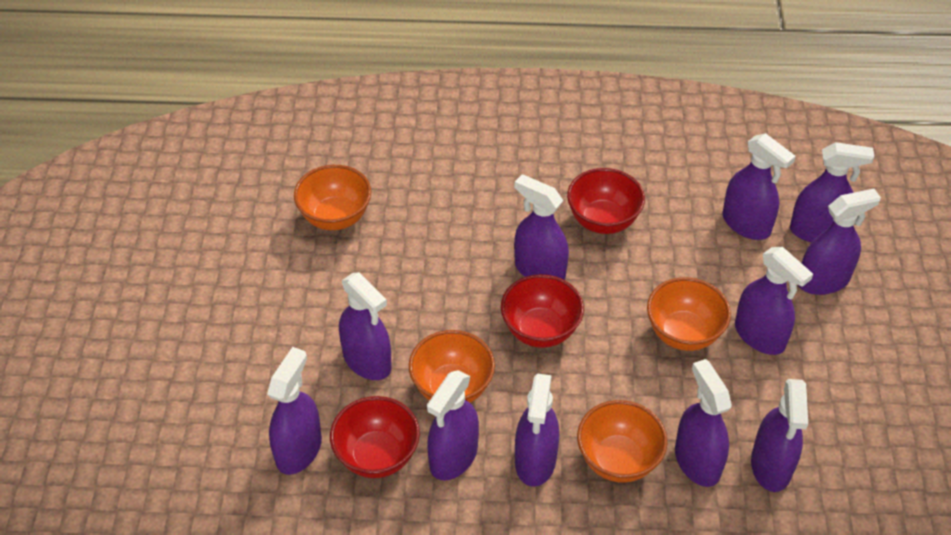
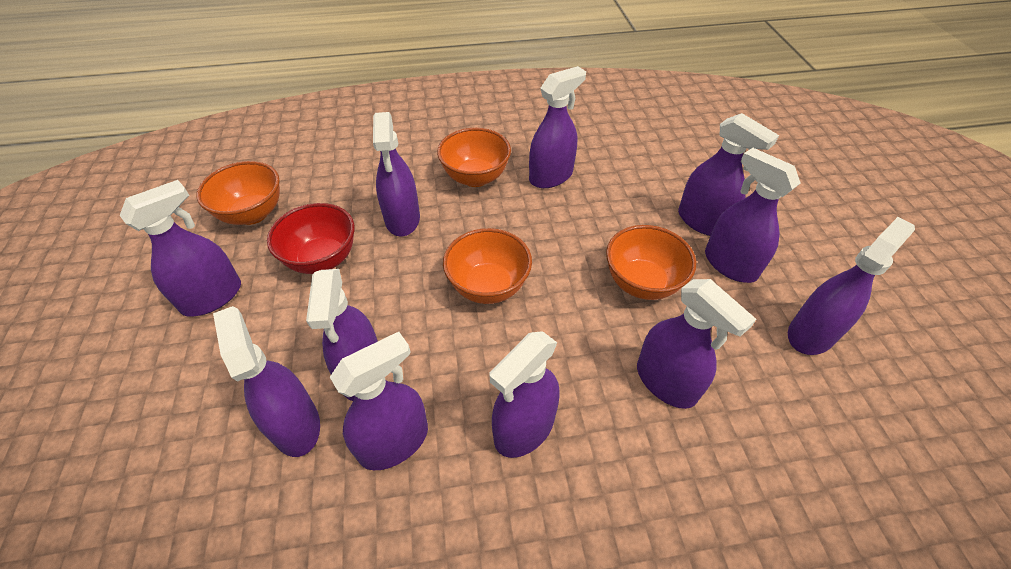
red bowl: [330,396,420,478] [501,274,584,348] [567,168,645,234] = 3 -> [267,203,355,274] = 1

